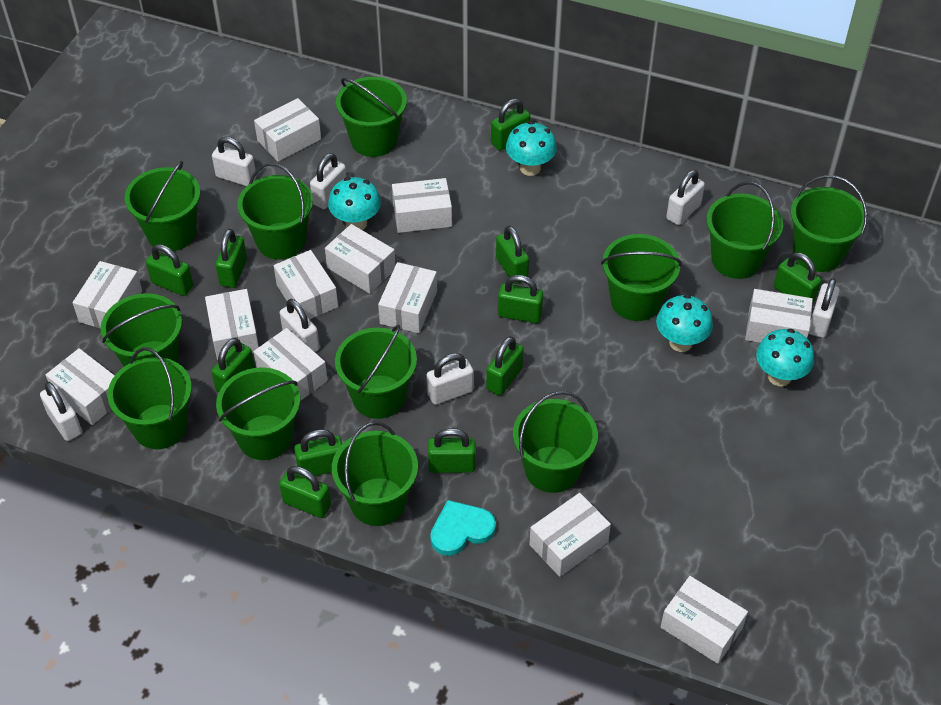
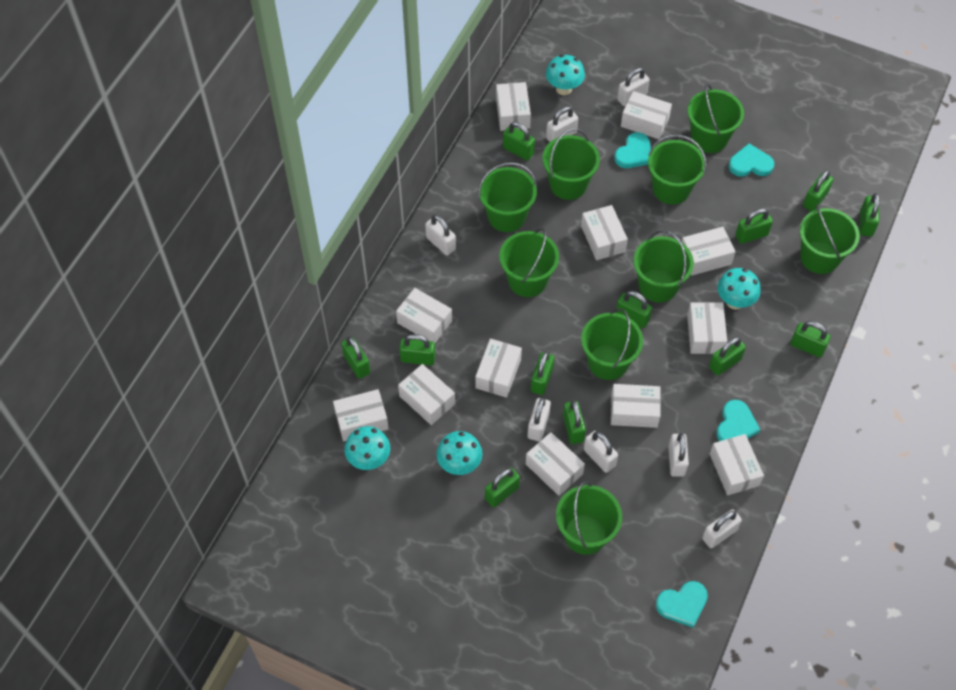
green bucket: [101,293,182,366] [108,347,192,449] [125,161,200,251] [216,367,300,460] [238,163,313,260] [332,422,418,526] [335,324,417,419] [336,77,407,157] [513,391,598,493] [601,234,682,321] [707,182,783,279] [791,175,868,272] = 12 -> [478,162,537,232] [499,228,559,297] [542,128,600,200] [556,481,622,555] [581,308,643,380] [634,230,694,303] [648,134,707,205] [688,84,744,153] [800,205,860,274] = 9
green padlock: [146,244,193,296] [211,338,255,393] [215,229,247,288] [279,466,331,518] [294,429,342,476] [428,428,476,473] [486,336,524,396] [491,99,530,151] [496,226,529,284] [498,275,543,323] [774,252,821,304] = 11 -> [341,336,370,379] [399,334,436,366] [485,467,520,507] [503,122,535,160] [531,352,554,395] [563,400,586,444] [616,291,652,328] [709,337,746,376] [735,208,773,244] [790,321,831,357] [803,170,834,211] [860,193,879,237] = 12
turquoise heart: [430,500,496,556] = 1 -> [614,132,651,168] [656,581,708,628] [716,400,760,441] [729,144,774,177] = 4

